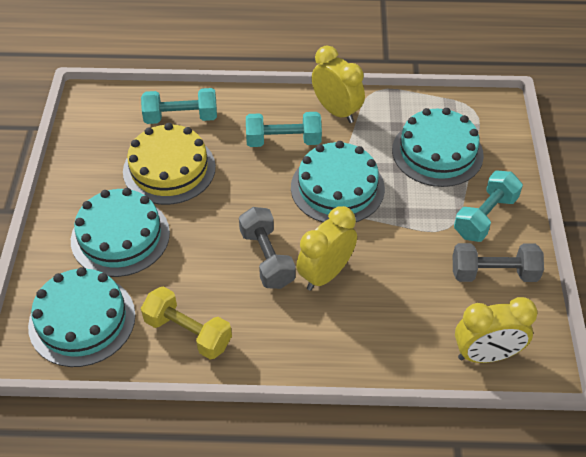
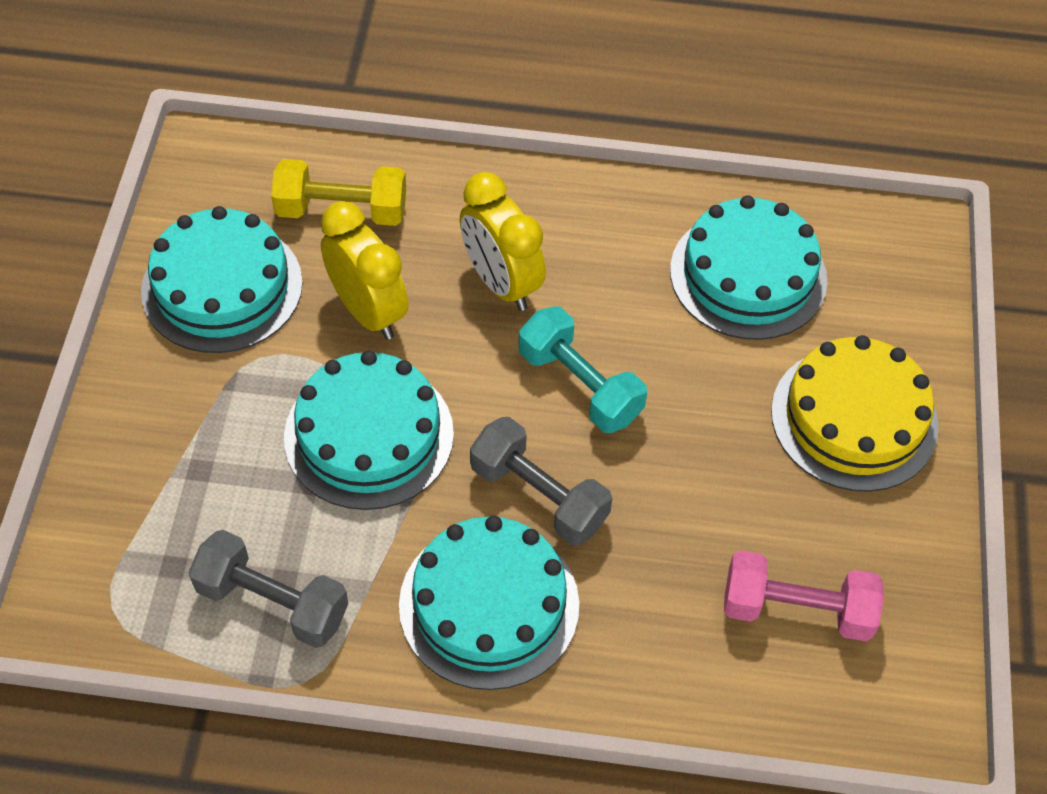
pink dumbbell: none = 0 -> [724,550,884,642] = 1
turquoise dumbbell: [141,88,217,124] [246,112,322,147] [454,171,523,242] = 3 -> [518,306,647,433] = 1
yellow clock: [296,206,357,291] [312,46,365,123] [455,297,538,363] = 3 -> [321,201,408,340] [460,172,546,311] = 2

